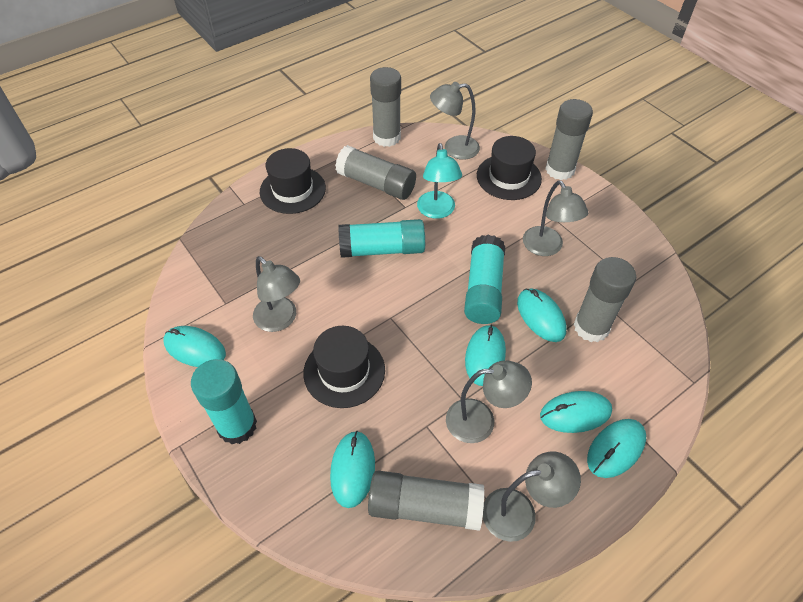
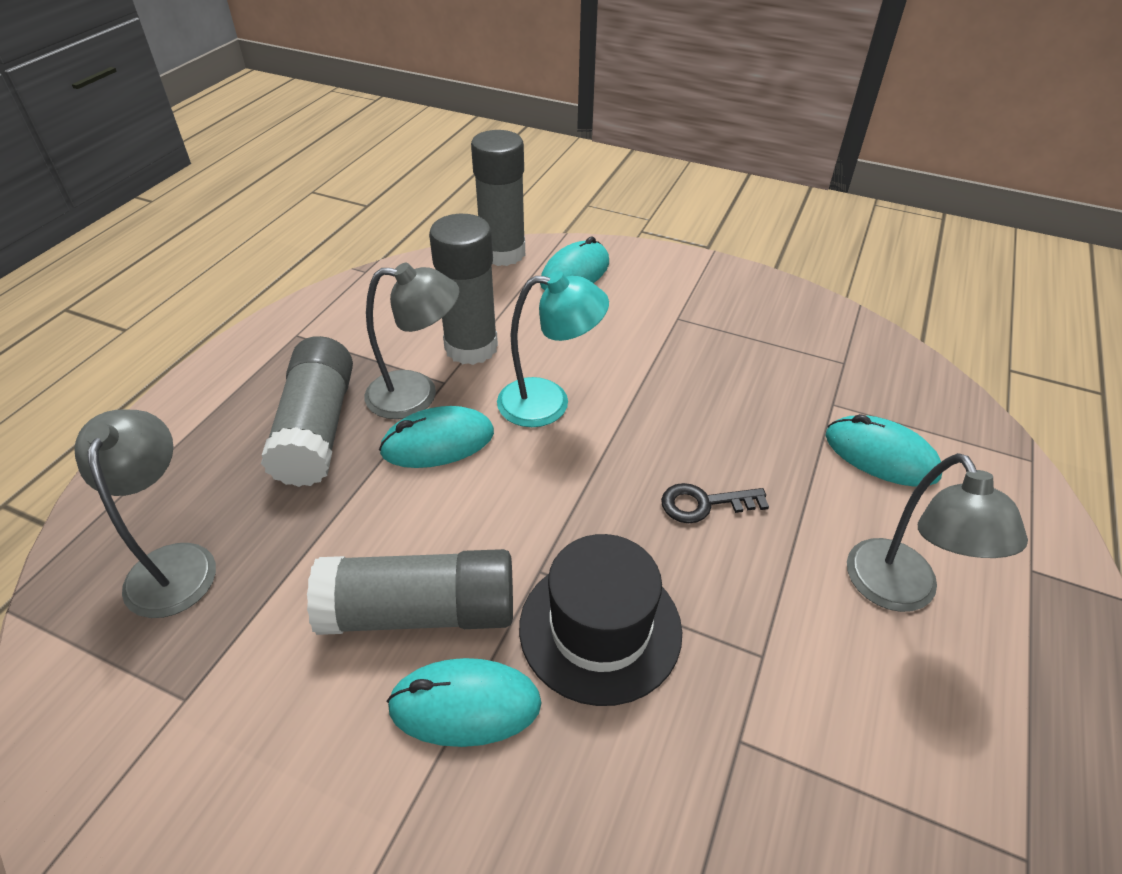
black hat: [260,148,326,214] [303,326,385,408] [477,136,542,200] = 3 -> [519,534,682,706] = 1
black key: none = 0 -> [661,483,769,523] = 1
grey glue stick: [335,145,416,200] [368,471,484,531] [370,67,401,147] [545,99,593,180] [574,257,636,342] = 5 -> [261,336,353,487] [307,549,513,635] [429,214,498,365] [471,130,525,266] = 4
grey lamp: [253,256,300,332] [430,82,480,160] [446,360,532,443] [483,452,581,542] [523,180,588,256] = 5 -> [74,410,216,618] [365,263,459,419] [847,453,1028,612] = 3
turquoise glue stick: [191,359,257,444] [338,219,425,258] [464,235,505,324] = 3 -> none = 0
turquoise mouse: [164,326,226,367] [330,431,375,508] [465,325,506,386] [517,289,566,342] [540,391,612,433] [587,419,646,478] = 6 -> [379,406,494,468] [387,658,542,747] [540,236,609,290] [825,414,942,487] = 4

